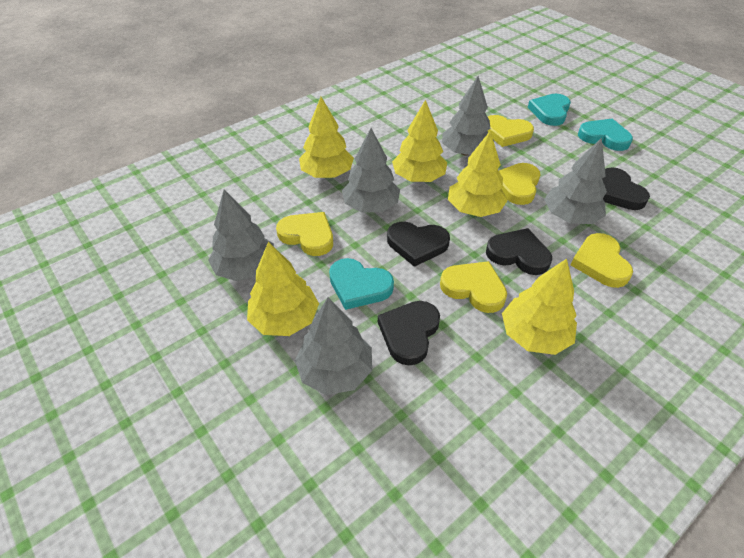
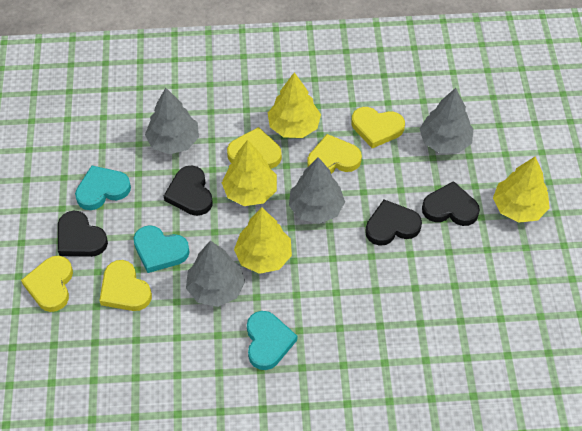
grey tree: [208,190,274,281] [295,297,372,395] [342,128,400,213] [442,76,494,155] [544,138,607,224] = 5 -> [145,88,199,154] [186,240,245,307] [289,157,345,224] [420,88,473,153] = 4
yellow tree: [247,242,319,336] [299,97,354,178] [392,100,447,182] [448,131,508,217] [502,259,577,355] = 5 -> [222,140,277,206] [234,207,292,274] [268,72,321,138] [493,156,550,223] = 4

